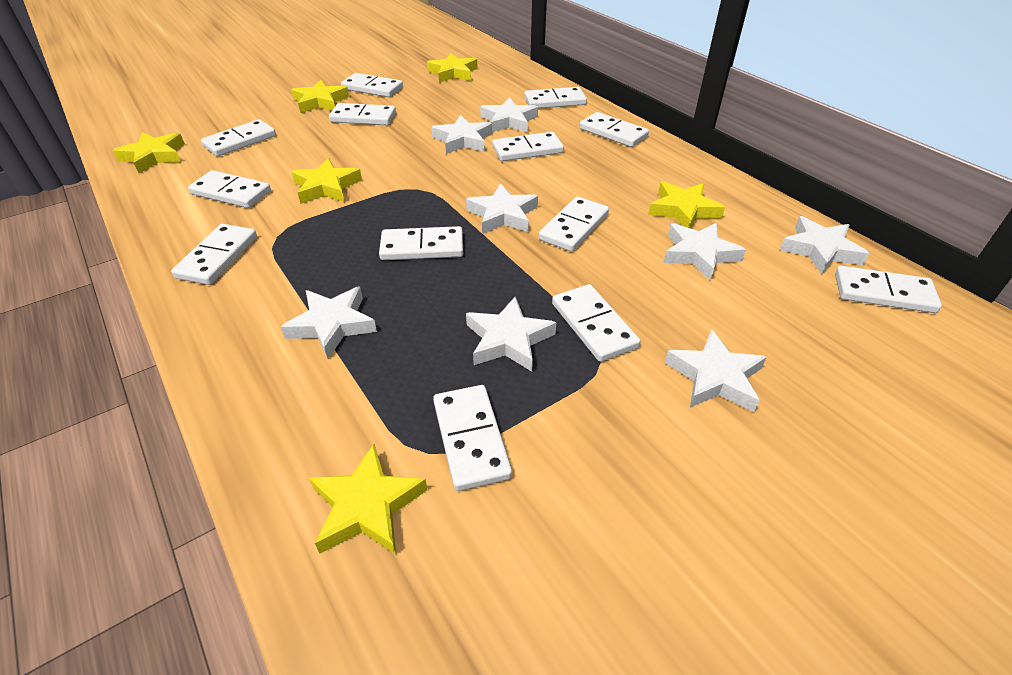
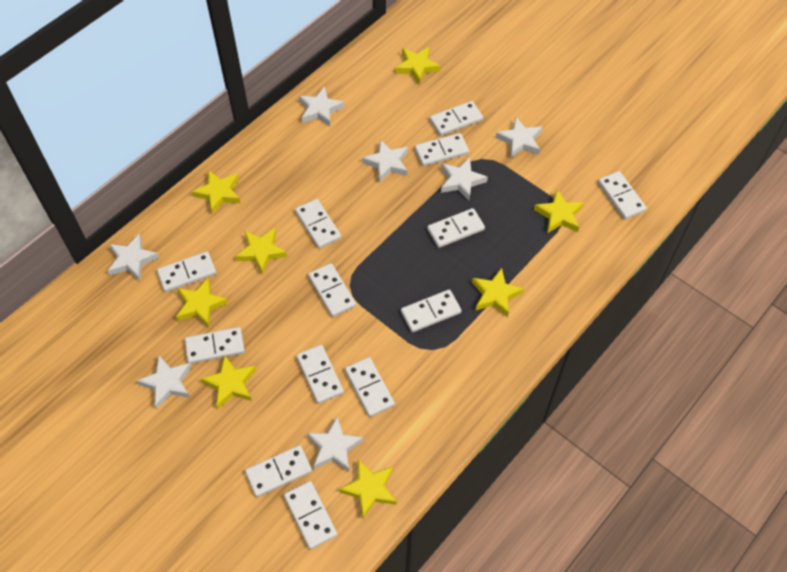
white star: [281,286,377,359] [431,115,492,154] [466,183,538,234] [466,296,556,371] [480,97,538,133] [663,223,746,280] [664,330,767,412] [780,216,870,274] = 8 -> [108,234,159,281] [137,356,192,409] [299,86,344,126] [307,417,364,471] [362,139,408,182] [441,157,488,201] [496,117,542,158] = 7
yellow star: [113,132,185,173] [291,80,349,113] [291,158,362,204] [309,444,427,554] [427,53,478,83] [648,181,725,228] = 6 -> [176,278,228,327] [192,170,241,214] [201,355,256,409] [235,228,287,275] [339,460,396,518] [395,47,440,84] [472,268,524,317] [534,190,584,233] = 8

